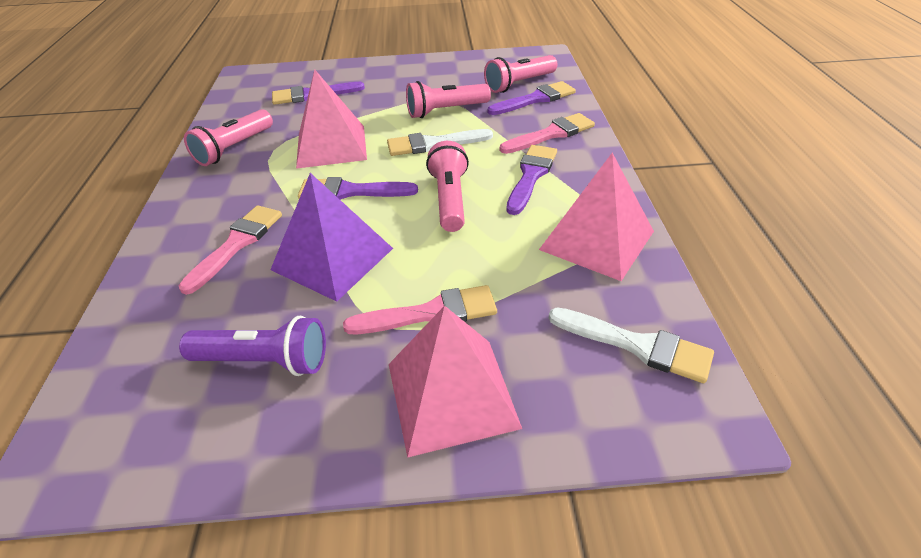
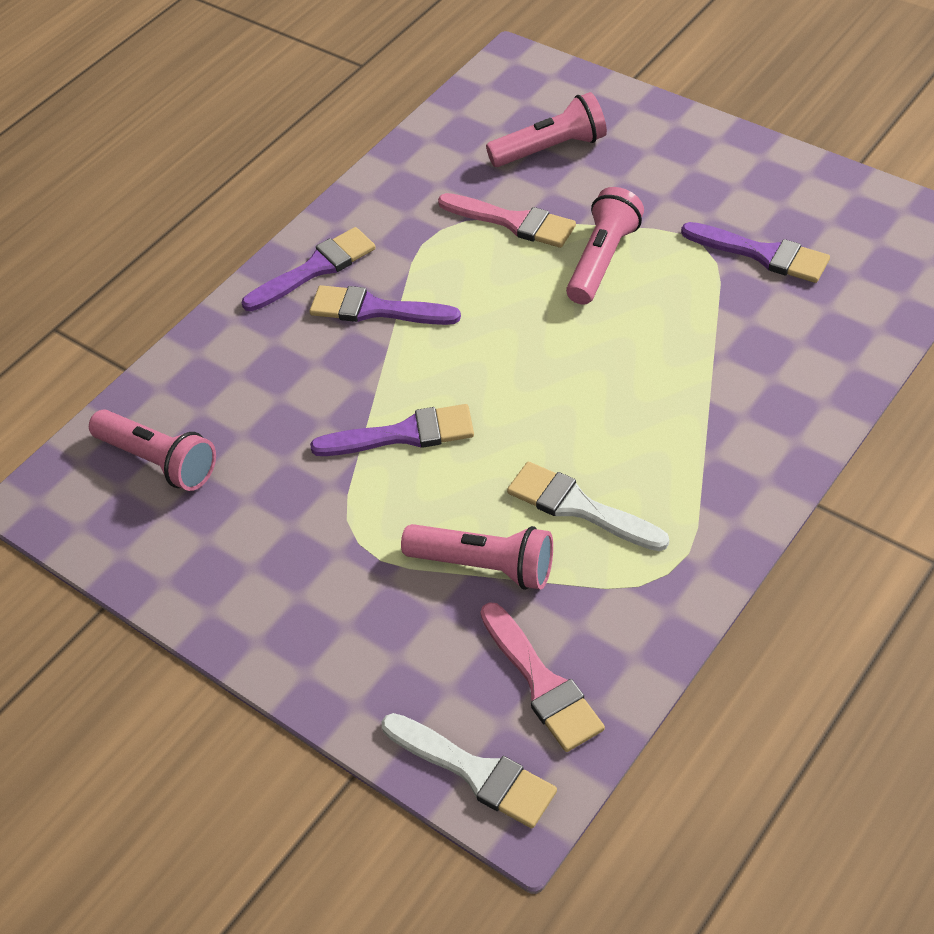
pink brush: [179,205,282,295] [343,285,497,334] [500,113,595,154] = 3 -> [438,193,576,248] [480,602,605,752] = 2
pink pyramid: [296,69,367,169] [389,306,522,458] [539,153,654,281] = 3 -> none = 0
purple flashlight: [179,316,326,376] = 1 -> none = 0
purple pyramid: [270,173,393,302] = 1 -> none = 0

